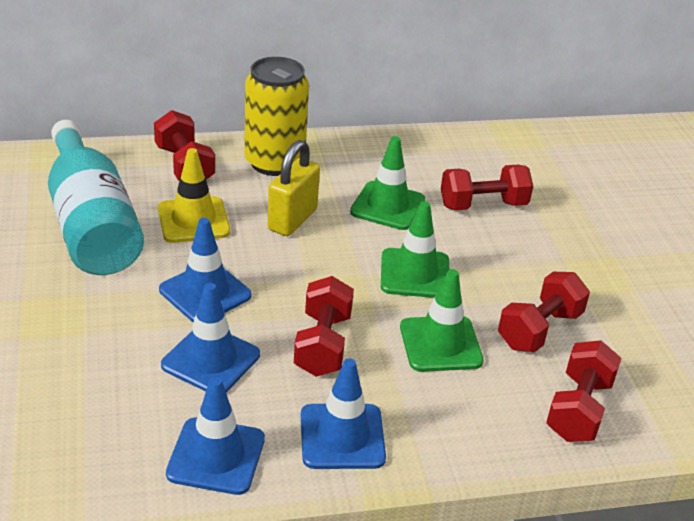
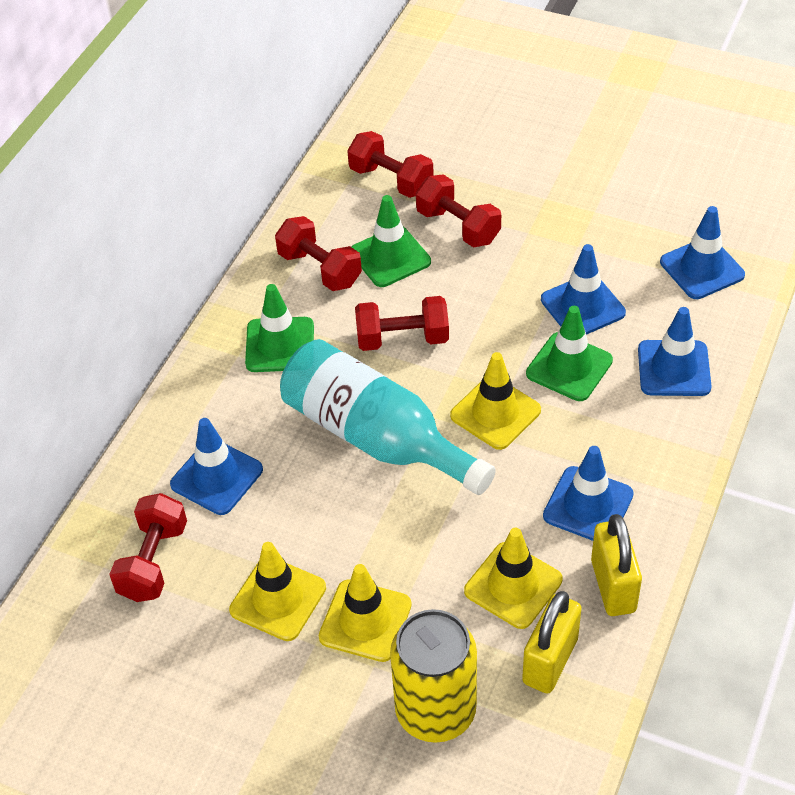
blue traffic cone: [159,218,252,323] [161,283,260,392] [166,377,265,495] [301,358,386,469] = 4 -> [170,418,263,515] [541,244,626,335] [543,446,634,541] [638,307,712,396] [660,206,745,299] = 5
yellow padlock: [268,140,320,236] = 1 -> [522,591,582,694] [591,514,642,616] = 2
yellow traffic cone: [158,148,230,243] = 1 -> [229,542,326,641] [319,564,412,662] [450,352,541,450] [464,528,562,629] = 4

